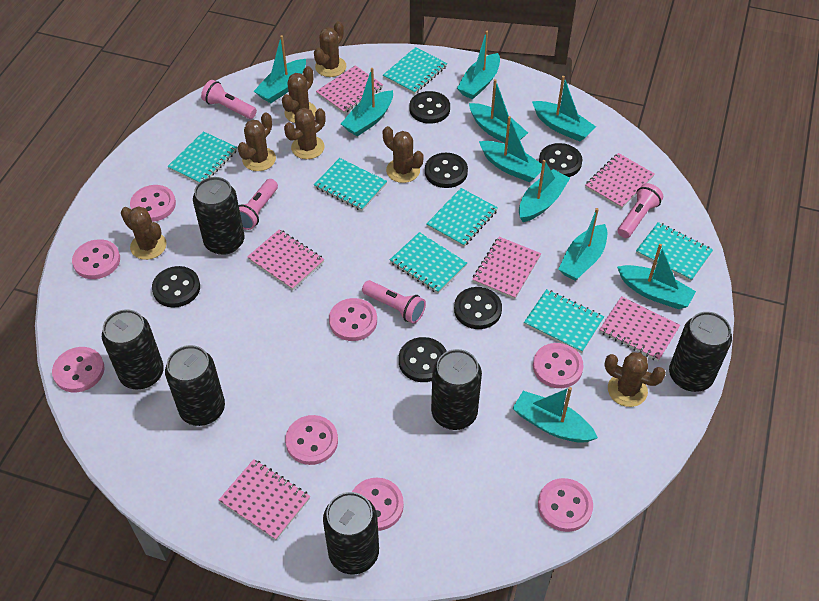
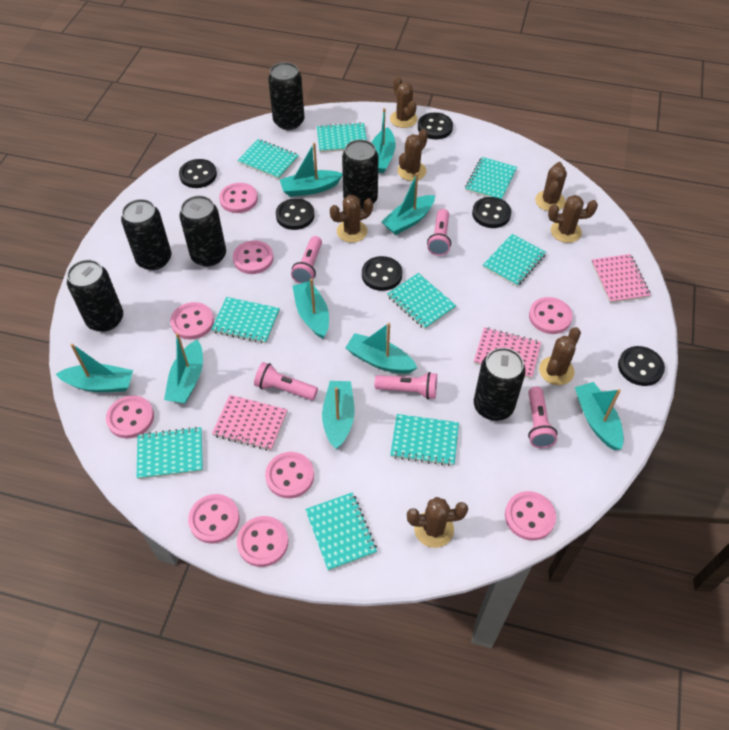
pink button: [52,347,105,392] [72,239,120,279] [130,185,176,222] [285,415,338,465] [329,298,377,341] [352,478,404,531] [533,343,584,388] [538,478,593,532] = 8 -> [106,395,154,439] [170,302,214,339] [188,494,240,544] [219,183,258,213] [233,240,273,274] [237,516,288,567] [265,452,314,498] [505,491,556,540] [529,297,573,334] = 9
pink flashlight: [201,80,257,119] [239,179,278,230] [362,280,426,324] [618,183,663,238] = 4 -> [254,362,318,400] [291,236,322,284] [374,372,437,399] [427,209,451,256] [528,386,557,448] = 5
pink notebook: [219,459,310,540] [247,229,324,290] [316,65,383,114] [472,237,541,299] [585,153,655,209] [599,296,680,361] = 6 -> [212,395,287,451] [474,327,541,379] [591,254,651,303] = 3
turquoise boat: [254,35,306,103] [341,68,393,136] [457,31,500,99] [469,79,528,143] [479,116,542,182] [512,387,598,443] [519,160,570,222] [532,76,596,142] [558,208,607,281] [617,244,696,309] = 10 -> [56,344,133,392] [164,333,203,404] [280,143,343,197] [292,278,329,339] [322,381,354,449] [345,323,417,374] [372,108,396,173] [381,173,435,235] [575,382,624,450] = 9
turquoise notebook: [167,131,237,183] [314,158,387,211] [383,47,447,94] [390,232,467,294] [426,188,498,247] [524,289,604,353] [636,222,713,282] = 7 -> [136,427,203,479] [211,297,280,344] [237,139,299,179] [305,492,377,571] [317,123,367,153] [387,273,456,329] [390,414,459,466] [465,157,517,199] [483,234,546,286] = 9

